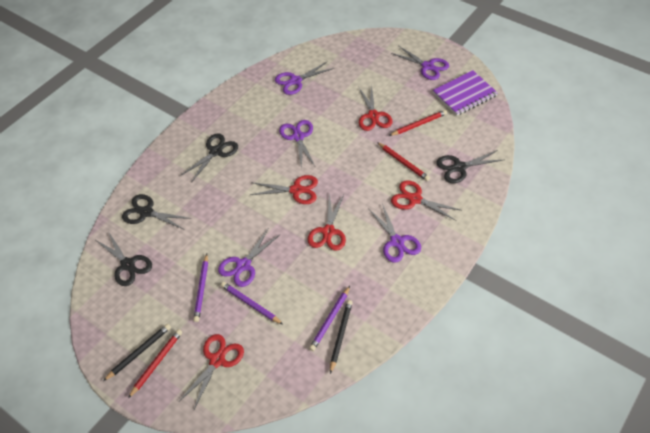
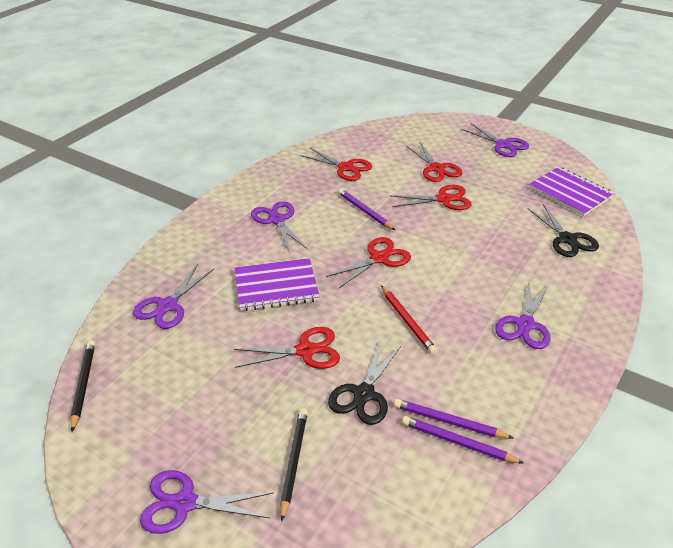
black scissors: [96,231,152,286] [122,194,192,229] [180,133,238,183] [436,150,503,183] = 4 -> [328,339,402,425] [527,204,599,257] = 2
purple notebook: [433,70,498,116] = 1 -> [235,258,320,311] [529,167,614,216] = 2
red pencil: [128,329,182,398] [377,142,430,181] [389,110,447,136] = 3 -> [381,286,437,354] = 1

